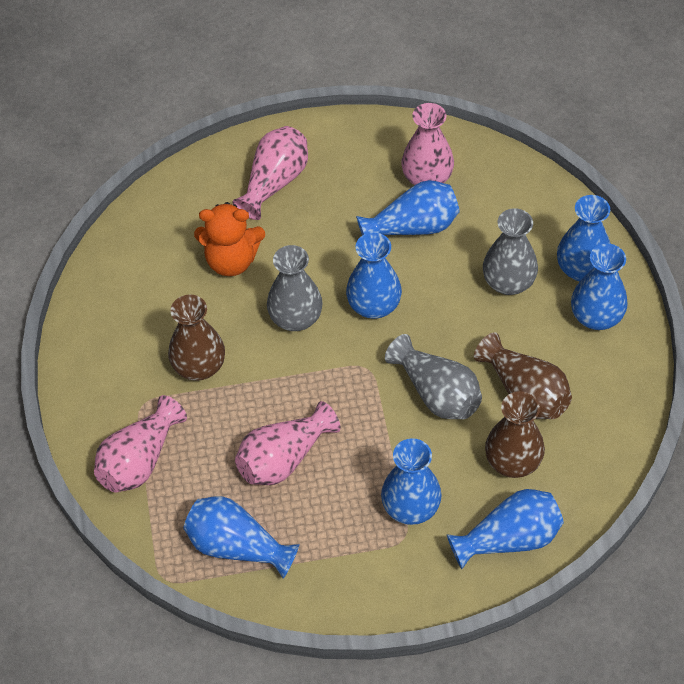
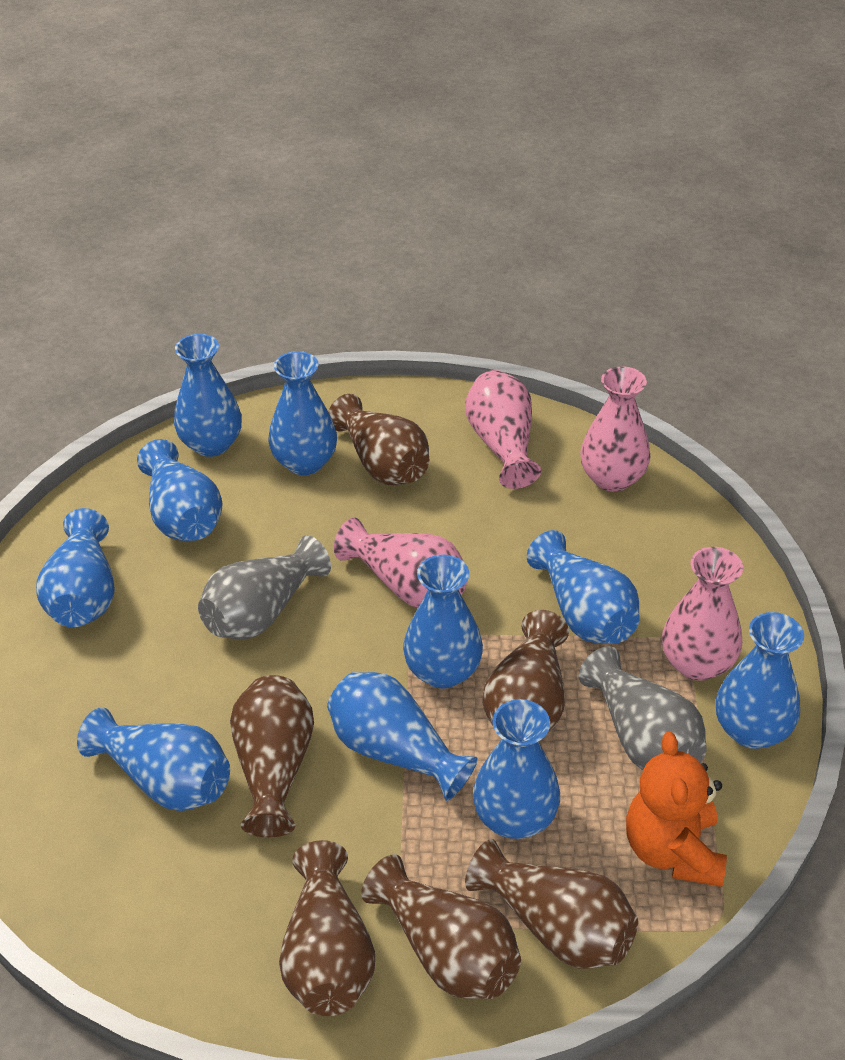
blue vase: [183,496,299,579] [346,232,402,319] [356,180,460,235] [381,438,442,525] [447,489,564,569] [557,195,611,281] [571,243,627,330] = 7 -> [36,508,115,627] [77,707,230,811] [137,439,223,541] [174,334,242,457] [269,351,337,475] [327,672,478,801] [403,554,483,689] [473,699,560,839] [527,530,640,644] [716,612,804,749] = 10
brown vase: [168,294,225,381] [474,332,572,419] [485,391,545,478] = 3 -> [230,675,314,837] [279,840,375,1016] [328,394,429,485] [361,854,521,999] [465,839,638,968] [482,610,569,732] = 6
grey vase: [267,245,323,331] [385,334,482,419] [483,208,538,295] = 3 -> [198,535,331,639] [579,646,707,770] = 2

